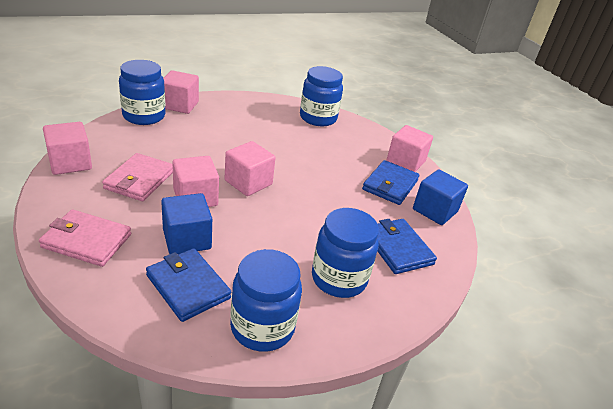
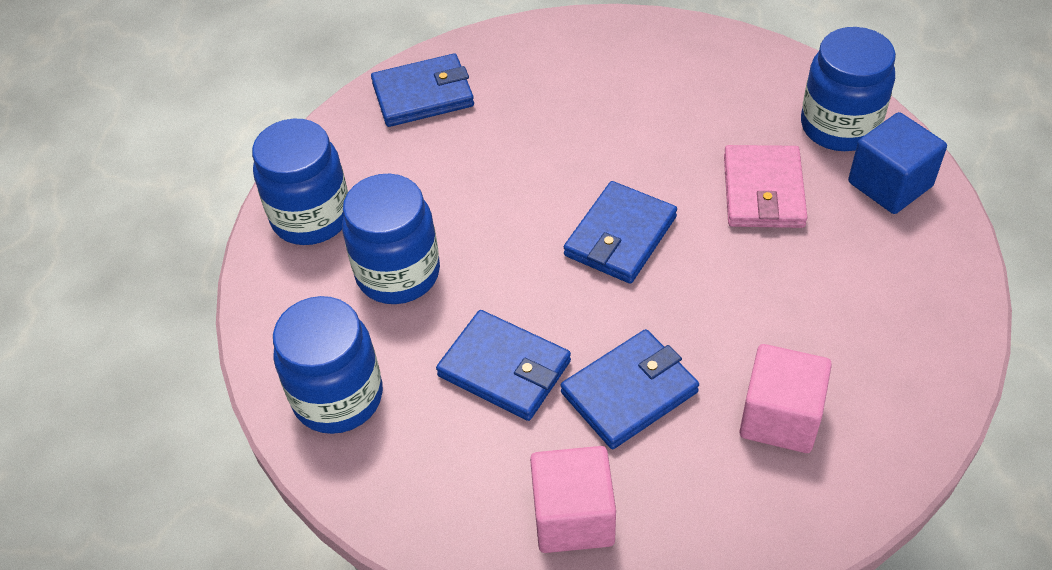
blue cube: [161,193,212,254] [413,170,468,225] = 2 -> [848,112,947,214] = 1
blue wallet: [146,248,231,322] [362,160,420,205] [377,219,437,274] = 3 -> [371,53,474,127] [436,310,571,421] [561,329,699,449] [564,181,677,284] = 4
pink cube: [43,122,92,175] [163,70,199,114] [172,156,219,207] [225,141,275,196] [386,125,433,172] = 5 -> [530,446,616,553] [739,344,832,453] = 2
pink wallet: [39,209,131,267] [102,153,173,201] = 2 -> [724,145,808,228] = 1

